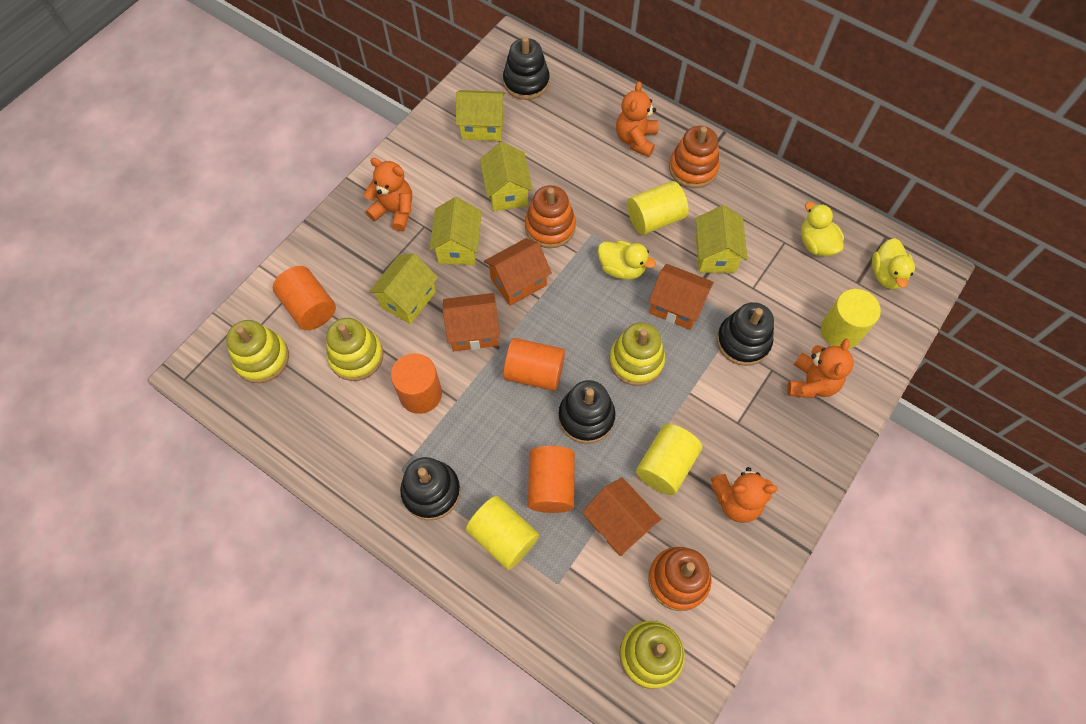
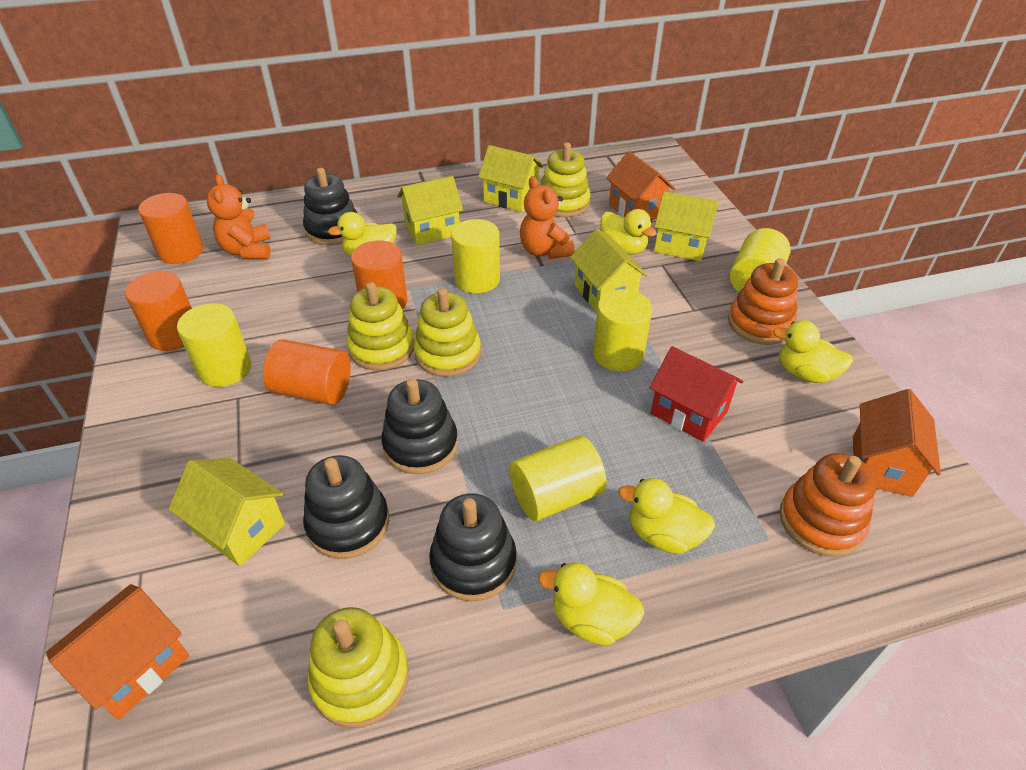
orange house: [443,293,500,351] [484,238,552,306] [582,477,661,556] [649,264,714,330] = 4 -> [46,584,189,720] [606,151,676,220] [853,389,941,497] = 3
orange stacking toy: [525,185,576,248] [648,547,712,611] [669,126,720,188] = 3 -> [728,258,798,345] [780,453,877,557] = 2
orange teddy bear: [364,158,412,231] [616,81,659,157] [711,467,778,523] [787,339,854,398] = 4 -> [206,174,271,259] [520,176,575,259] = 2
red house: none = 0 -> [649,346,743,442] = 1
yellow cylinder: [466,496,539,570] [627,181,689,235] [636,424,702,495] [821,289,881,349] = 4 -> [177,303,251,387] [451,219,500,293] [510,436,607,521] [593,289,652,371] [730,228,791,292] = 5
yellow duck: [598,241,656,280] [801,202,844,256] [872,238,915,290] = 3 -> [328,212,397,256] [538,562,644,645] [600,209,657,255] [618,478,715,554] [773,320,853,383] = 5

